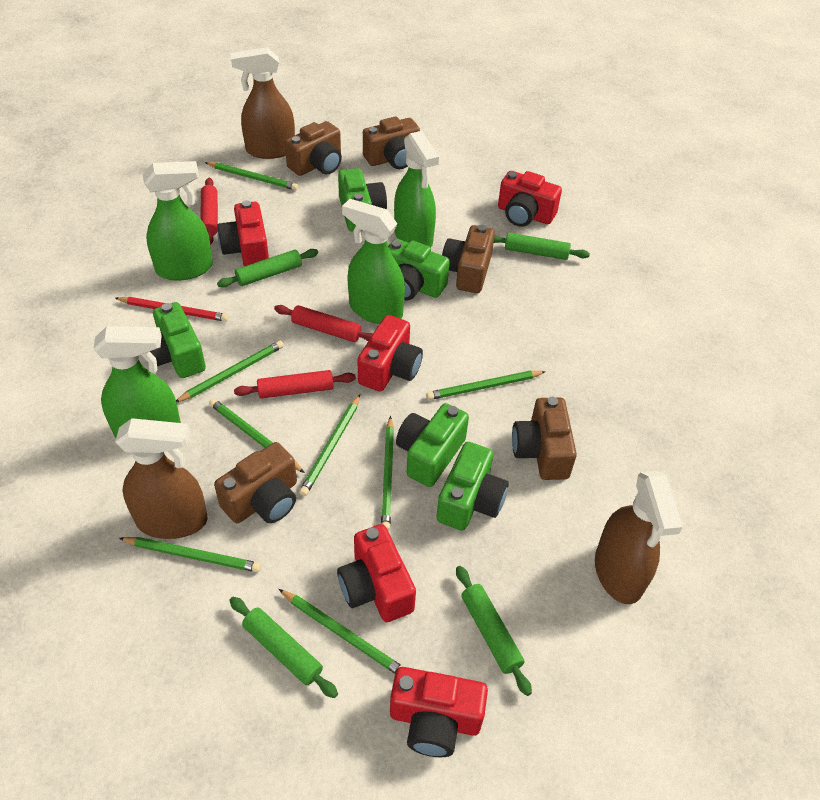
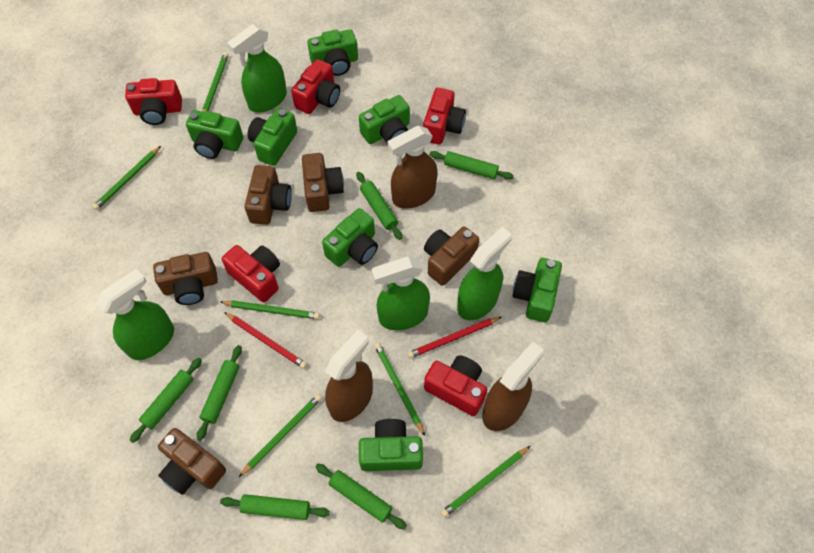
green camera: [146,302,206,378] [338,168,387,232] [388,239,450,300] [396,403,469,487] [436,442,509,531] = 5 -> [186,110,243,159] [247,108,297,166] [307,29,358,76] [322,208,378,267] [359,95,410,144] [359,419,423,471] [513,258,562,322] = 7
green pencil: [119,537,261,573] [176,340,284,402] [205,162,298,190] [209,398,305,473] [279,589,403,674] [299,395,360,496] [381,416,394,531] [426,371,546,400] = 8 -> [92,146,161,210] [202,52,229,112] [220,300,320,319] [239,394,322,477] [374,343,425,436] [441,446,530,518] = 6
green rolling pin: [217,249,318,287] [229,597,338,698] [456,566,532,696] [494,233,590,260] = 4 -> [129,358,202,443] [197,345,242,441] [220,494,330,520] [315,464,407,530] [356,172,402,240] [429,151,514,180] = 6
red pencil: [115,297,229,322] = 1 -> [224,312,307,369] [407,317,502,359] = 2
red rolling pin: [200,178,218,245] [234,370,356,399] [274,305,373,342] = 3 -> none = 0

